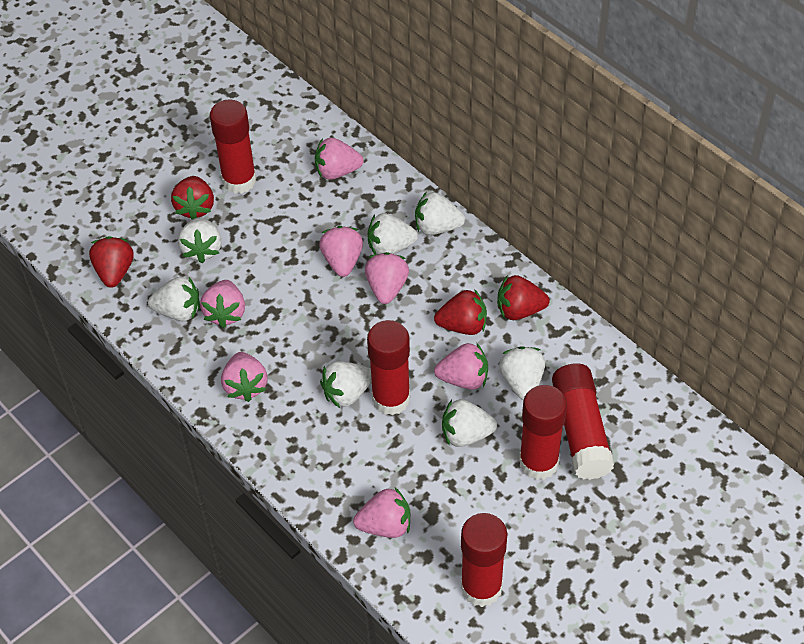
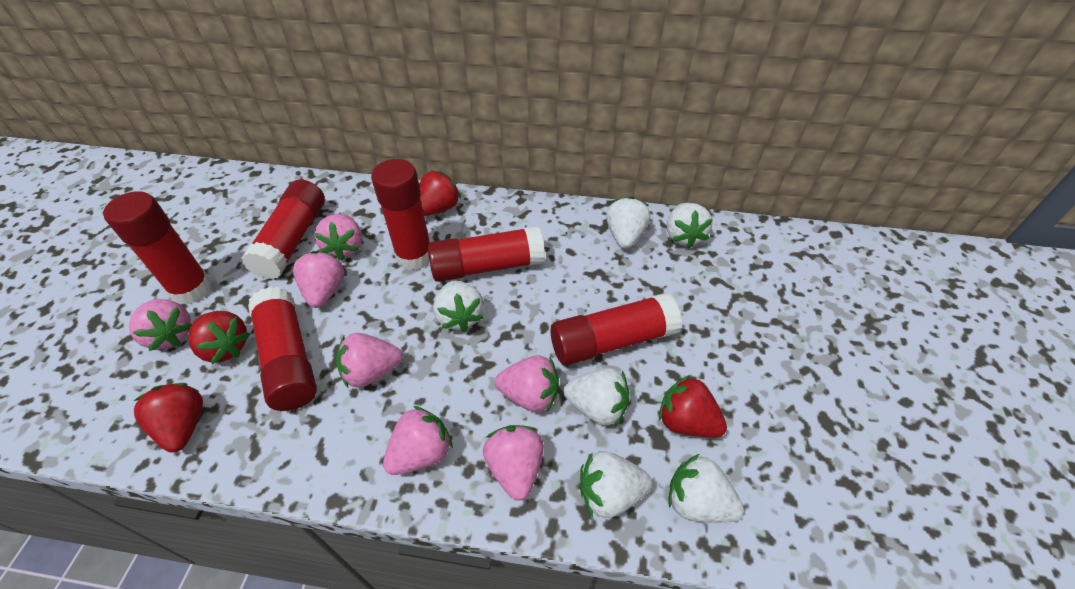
red glue stick: [210,99,256,194] [367,320,410,416] [461,513,507,607] [519,385,567,480] [552,363,614,480] = 5 -> [103,191,212,305] [242,179,325,279] [248,287,317,411] [371,159,430,270] [428,226,545,282] [550,293,682,366] = 6
white strawberry: [148,277,200,321] [178,217,222,263] [320,361,372,408] [368,213,418,254] [415,192,465,235] [442,399,497,447] [499,346,545,400] = 7 -> [433,281,484,332] [563,368,629,426] [580,451,652,518] [606,196,651,249] [667,203,713,249] [668,454,744,523] = 6

